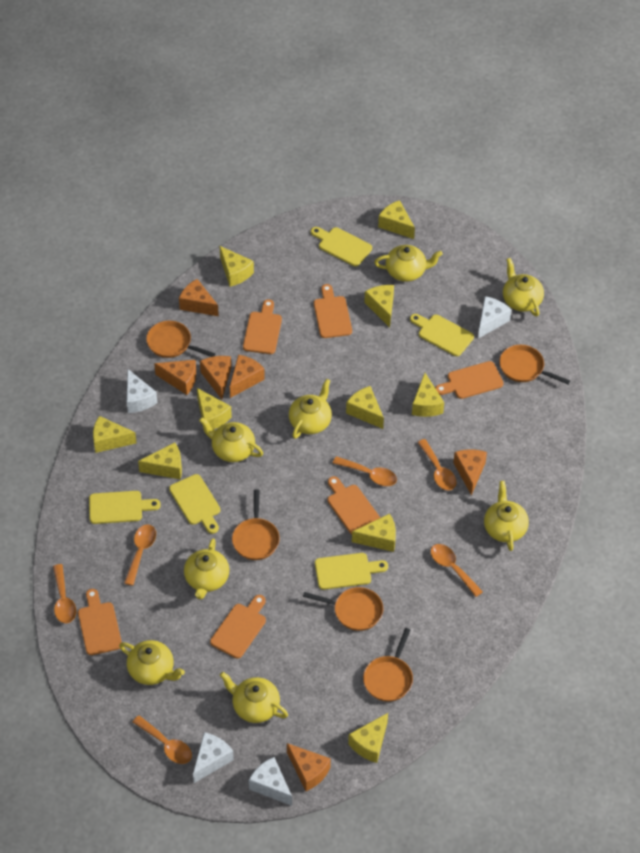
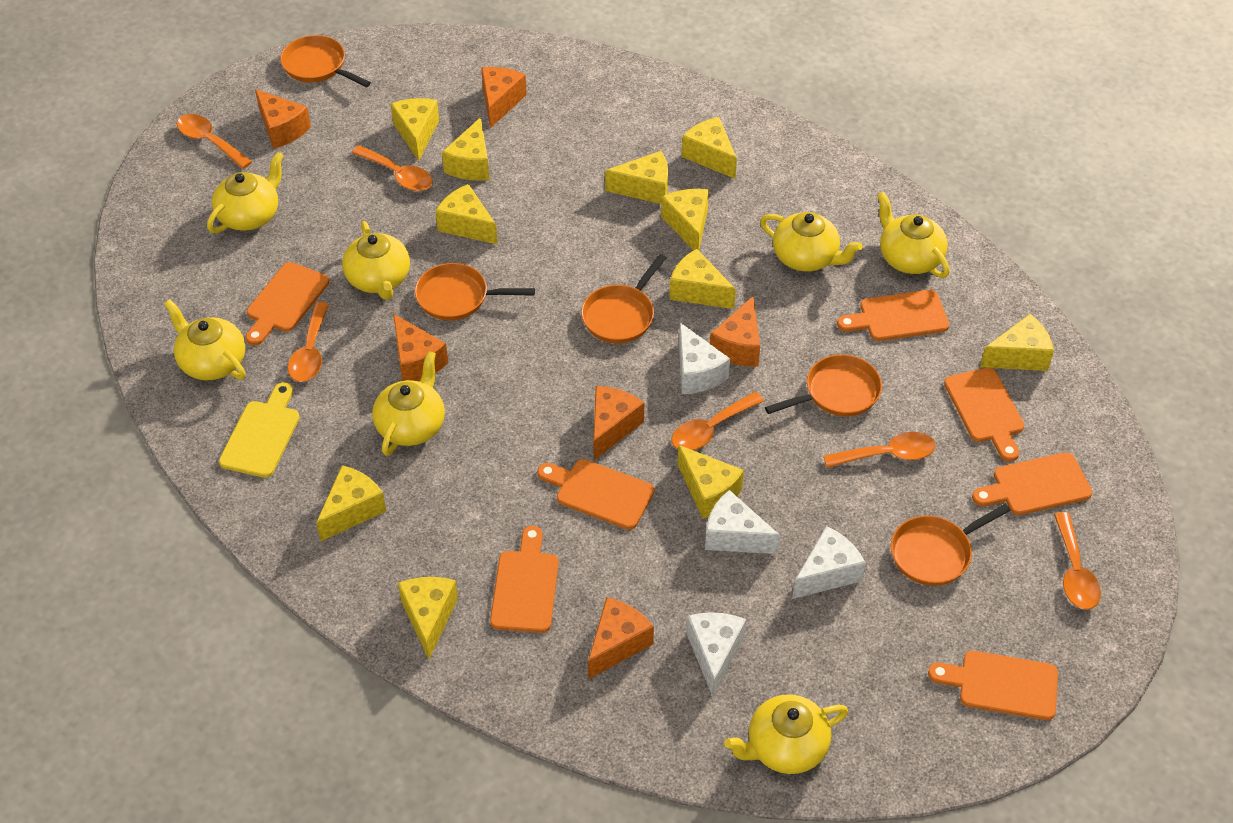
orange cutting board: [78,589,122,655] [210,595,266,659] [243,299,282,354] [314,284,352,338] [328,476,380,535] [435,361,504,399] = 6 -> [246,262,329,345] [490,526,559,633] [537,459,654,530] [837,290,949,341] [928,651,1058,720] [944,367,1024,461] [972,452,1092,515] = 7
yellow cheese: [93,416,136,453] [138,442,182,479] [197,388,232,429] [220,246,254,287] [346,386,384,429] [348,713,388,763] [352,514,396,552] [364,285,394,327] [378,200,415,239] [412,373,444,417] = 10 -> [316,465,386,541] [391,98,439,161] [398,577,458,659] [436,184,498,245] [442,117,489,181] [605,151,668,204] [661,189,709,250] [669,249,736,309] [677,445,744,519] [682,117,737,179] [980,314,1054,371] = 11
yellow cutting board: [89,491,161,524] [169,474,220,534] [311,227,372,266] [315,553,388,590] [410,314,474,356] = 5 -> [219,382,300,478] = 1
yellow teapot: [119,640,185,685] [184,538,229,599] [199,417,263,462] [220,672,288,723] [289,379,332,439] [374,245,443,282] [484,481,529,551] [503,258,544,316] = 8 -> [164,299,246,380] [207,152,284,233] [342,221,410,300] [372,351,445,456] [725,694,848,774] [760,212,863,272] [877,192,950,278] = 7

